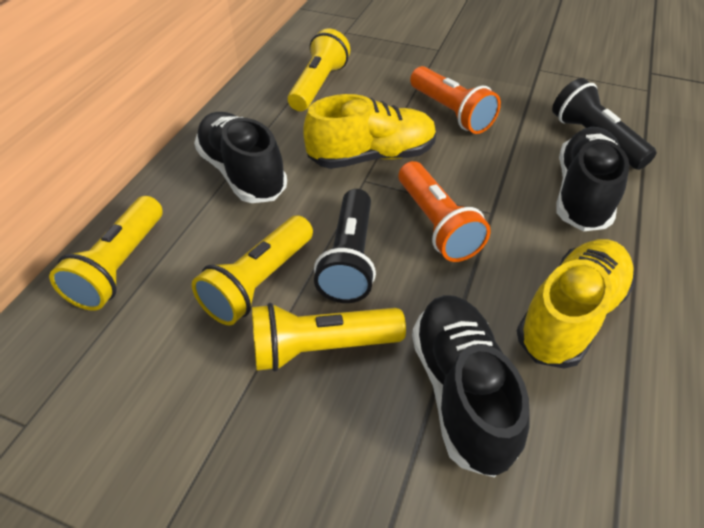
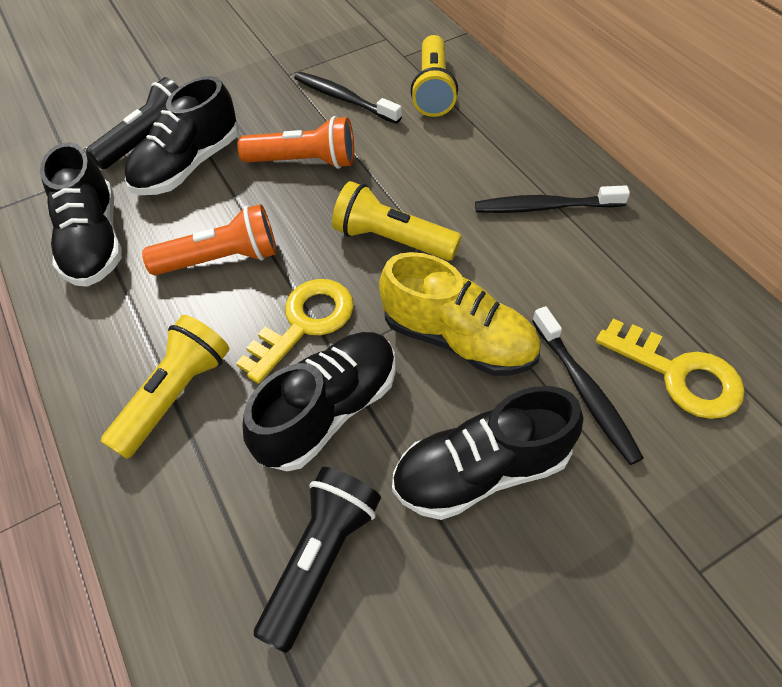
black shoe: [194,112,287,203] [412,295,530,477] [556,127,630,231] = 3 -> [40,142,122,287] [125,76,239,195] [242,332,396,471] [392,386,583,520] = 4
black toothbrush: none = 0 -> [294,72,402,124] [475,185,630,213] [532,306,644,465] = 3
yellow flashlight: [49,196,163,311] [192,215,313,325] [252,303,406,371] [288,28,350,111] = 4 -> [101,315,230,459] [332,181,462,261] [410,35,458,117] = 3
yellow key: none = 0 -> [236,279,354,384] [596,318,745,419] = 2
yellow shoe: [303,94,437,169] [517,239,636,369] = 2 -> [379,252,540,376] = 1

